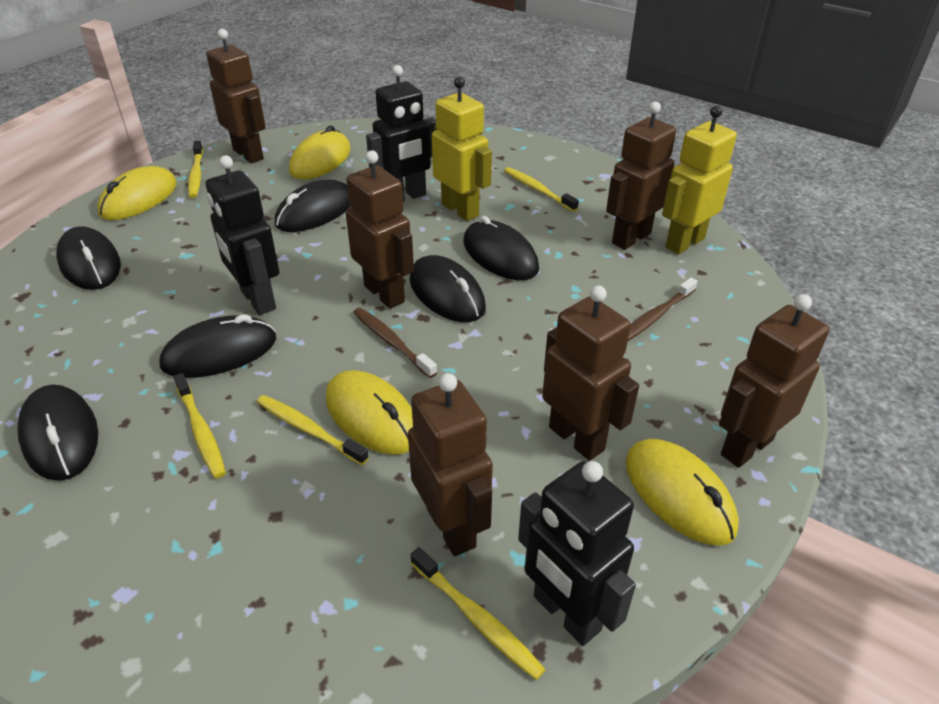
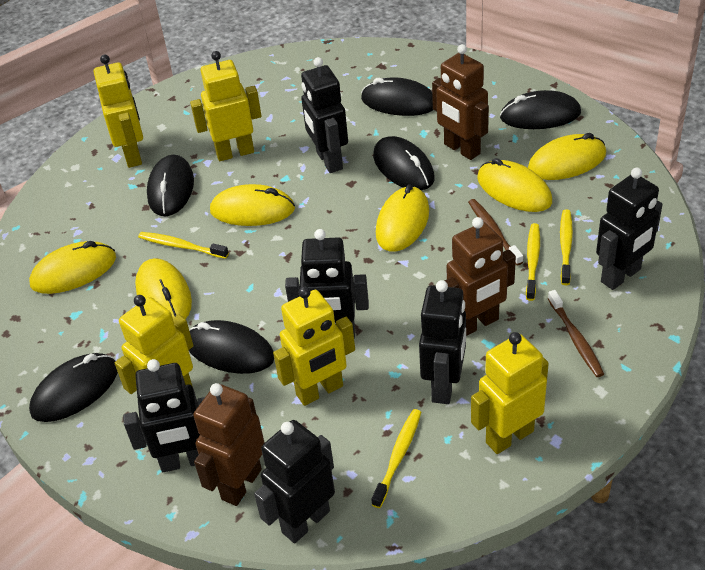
black robot: [206,156,279,315] [366,65,436,202] [518,461,636,646] = 3 -> [123,359,205,472] [254,420,335,543] [285,229,369,338] [301,57,348,173] [419,280,466,404] [596,168,663,290] = 6
brown robot: [206,29,266,164] [346,150,414,309] [408,373,493,556] [542,286,639,461] [606,101,676,250] [719,294,829,468] = 6 -> [193,383,265,506] [432,44,489,160] [445,217,516,336] = 3
yellow mouse: [97,166,177,220] [289,125,351,180] [326,370,413,455] [626,439,739,546] = 4 -> [29,241,116,294] [135,258,192,319] [210,184,295,226] [376,184,429,252] [477,158,552,212] [528,133,606,180] = 6
yellow robot: [432,77,492,221] [662,106,737,254] = 2 -> [94,54,143,168] [115,295,193,394] [190,51,262,161] [273,287,355,406] [471,332,549,454] = 5
yellow toothbrush: [173,373,226,479] [188,141,203,198] [257,395,369,465] [411,547,546,680] [504,167,579,212] = 5 -> [138,232,229,259] [371,409,421,508] [526,223,540,301] [560,209,573,285] = 4

